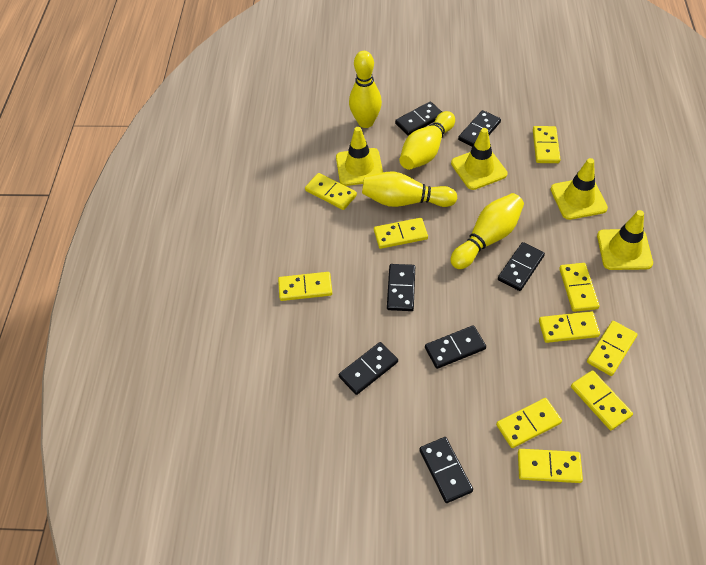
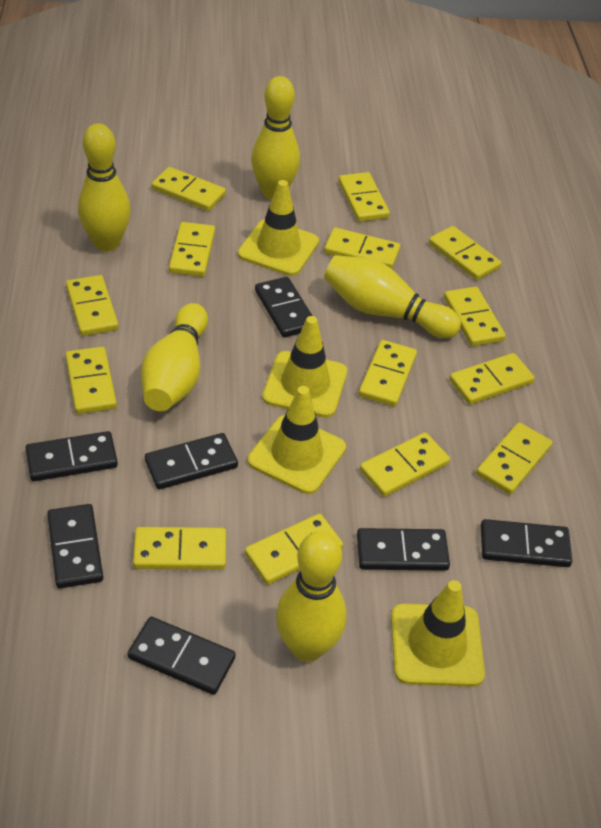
yellow bowling pin: [349,51,382,128] [362,172,457,207] [399,111,455,170] [450,193,524,269] = 4 -> [78,123,131,252] [141,303,208,411] [251,76,300,200] [276,531,347,662] [324,255,461,338] = 5
yellow domino: [278,272,332,301] [305,173,357,210] [374,218,428,249] [496,398,562,448] [518,449,583,483] [533,126,561,163] [539,311,600,343] [559,263,600,312] [571,370,633,430] [587,321,638,376] = 10 -> [65,347,117,414] [66,275,119,336] [133,527,226,570] [151,167,226,211] [169,222,215,277] [245,514,343,585] [324,228,400,269] [338,172,390,222] [359,340,417,407] [360,432,450,497] [429,226,501,280] [444,287,506,346] [449,353,535,405] [476,422,552,495] = 14

